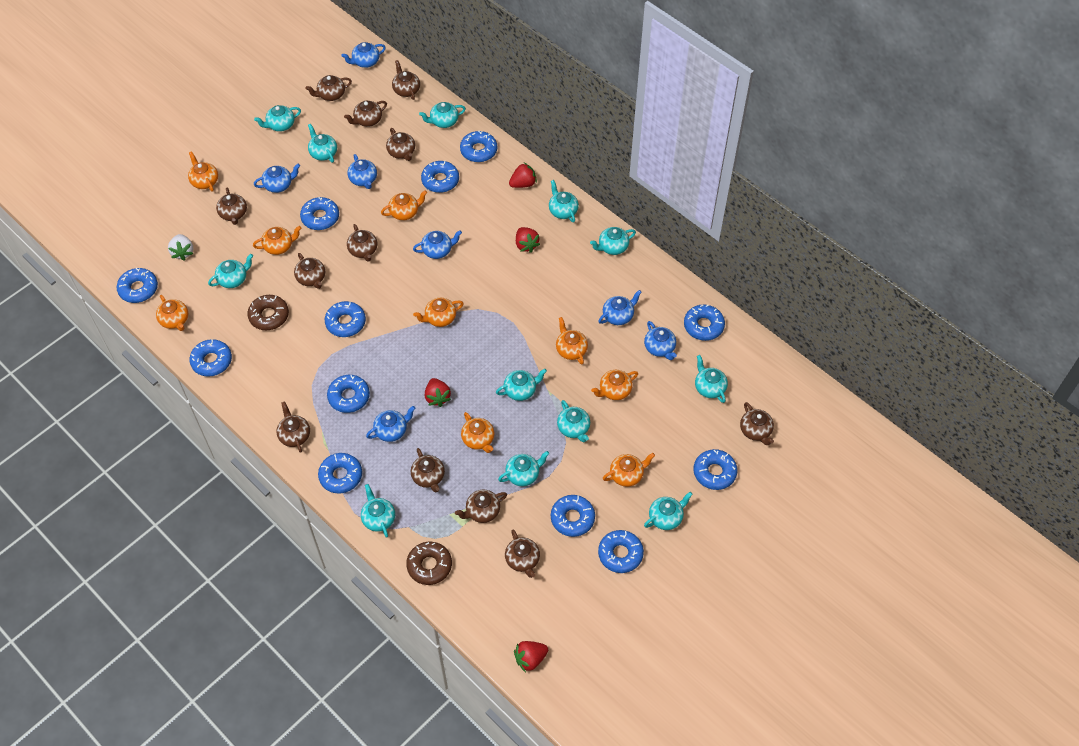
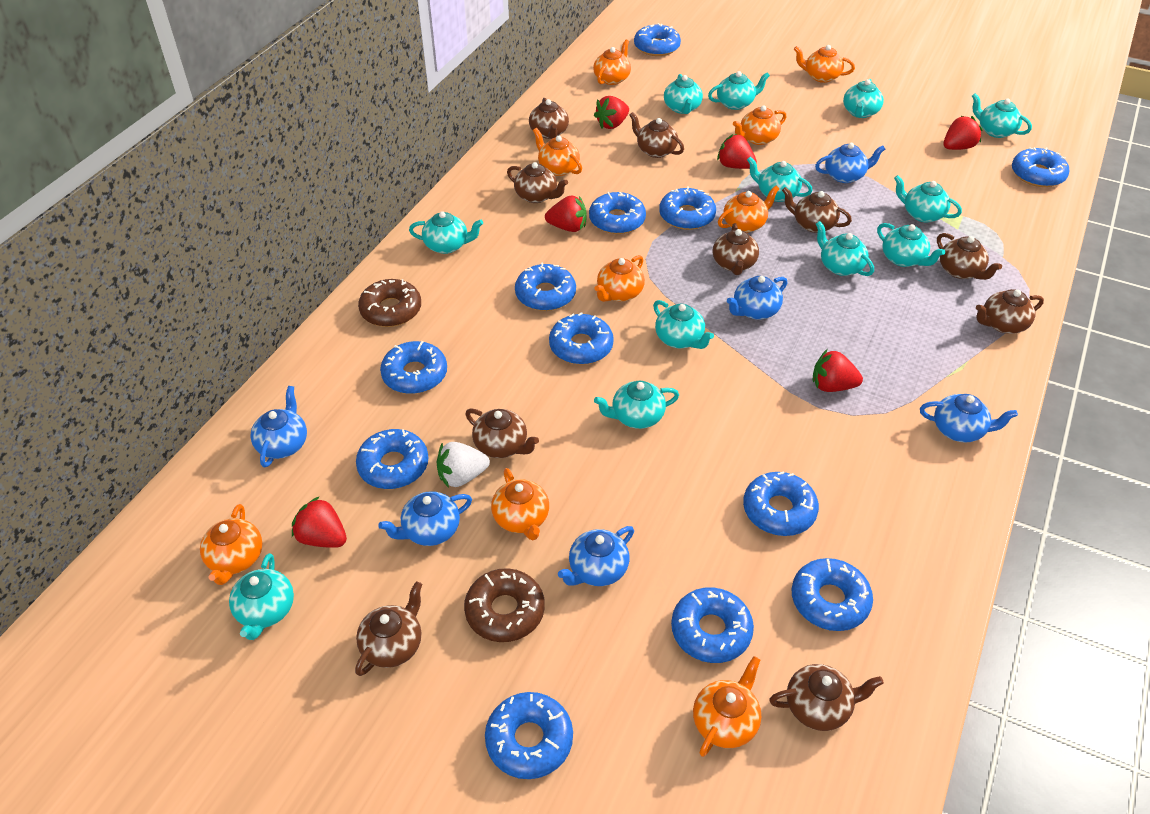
blue teapot: [254,164,300,193] [341,42,386,68] [348,154,377,189] [366,406,415,442] [413,230,462,259] [598,290,642,325] [644,321,677,360] = 7 -> [250,386,307,467] [378,491,472,546] [558,526,634,586] [727,276,787,319] [815,143,885,183] [920,394,1018,443] = 6
brown teapot: [216,187,247,225] [276,401,310,453] [294,253,325,289] [305,75,352,101] [344,101,387,127] [347,224,377,262] [386,128,415,161] [392,60,420,100] [411,448,445,492] [455,490,507,523] [505,530,540,578] [740,402,774,445] = 12 -> [355,581,422,676] [465,408,539,458] [507,162,568,203] [529,98,569,139] [629,112,684,158] [713,223,759,275] [769,664,884,731] [782,187,852,233] [937,233,1002,280] [976,289,1044,334] = 10
red strawberry: [425,378,451,407] [509,163,537,188] [514,641,548,672] [516,227,540,253] = 4 -> [292,496,347,548] [545,195,587,232] [594,96,629,129] [717,134,757,169] [812,349,863,392] [944,116,983,150] = 6

